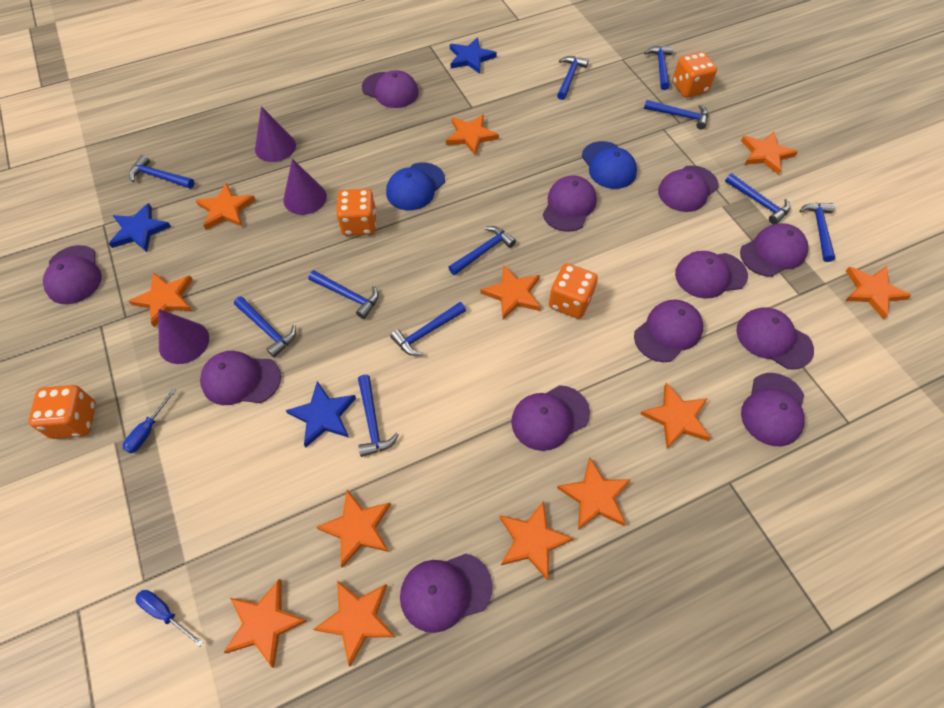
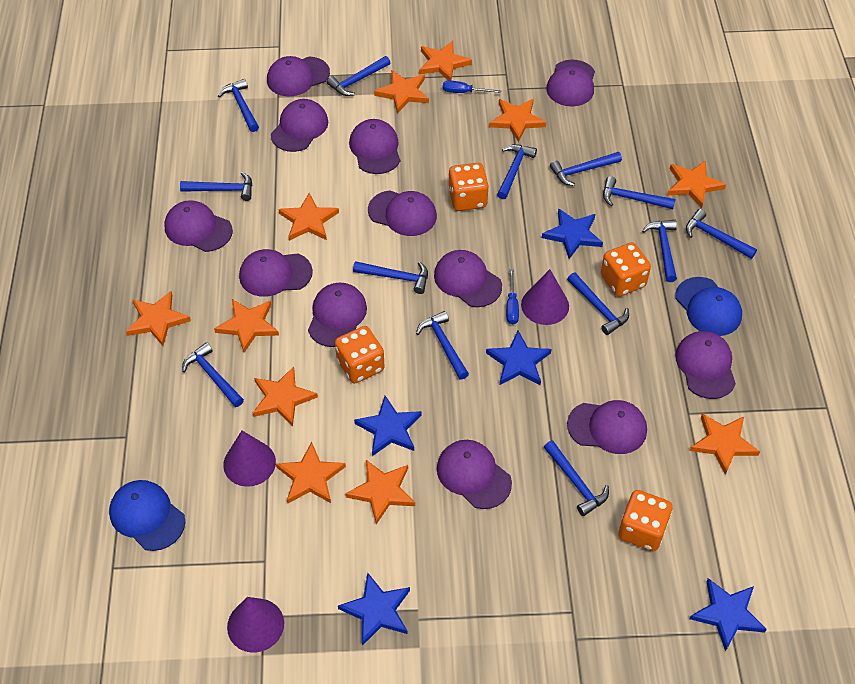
blue hammer: [129,155,194,189] [234,297,296,357] [309,270,379,319] [358,375,399,457] [390,302,466,356] [448,226,516,275] [557,56,589,100] [644,46,673,90] [644,100,708,129] [725,173,790,224] [799,203,835,262] = 11 -> [180,172,252,201] [182,342,244,407] [218,79,259,132] [327,56,390,96] [353,261,428,294] [416,311,469,380] [497,144,537,199] [544,440,609,516] [550,152,622,186] [567,273,629,335] [603,176,676,209] [642,220,677,282] [686,209,757,259] = 13
blue star: [109,203,171,252] [286,381,356,447] [450,38,497,74] = 3 -> [338,572,410,646] [354,396,422,456] [486,331,552,385] [542,208,603,259] [690,578,767,651] = 5
orange star: [129,272,193,327] [195,183,256,230] [223,579,307,668] [313,580,395,667] [316,490,391,568] [446,114,499,156] [480,265,541,320] [499,500,574,580] [557,458,631,530] [640,383,711,449] [741,132,797,175] [845,266,911,319] = 12 -> [126,291,191,346] [214,299,279,353] [253,366,318,427] [276,442,346,504] [278,193,339,241] [345,460,415,524] [374,70,429,114] [419,41,472,81] [489,99,546,142] [667,161,726,208] [690,414,760,475] = 11

